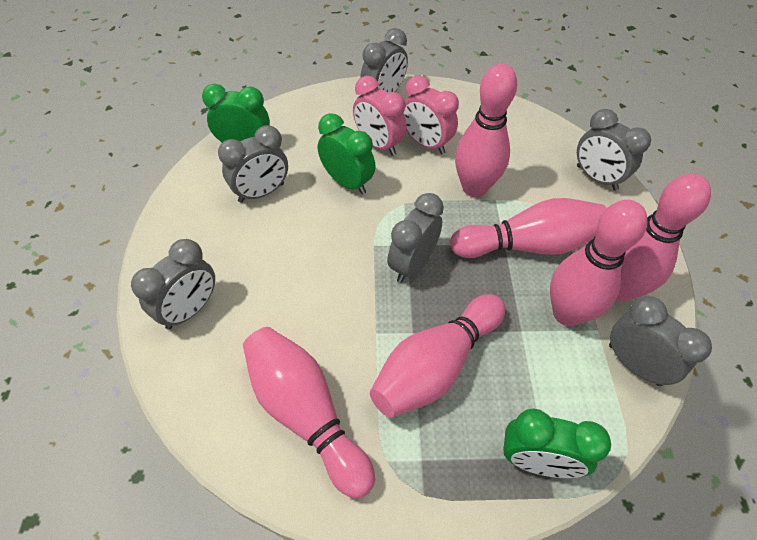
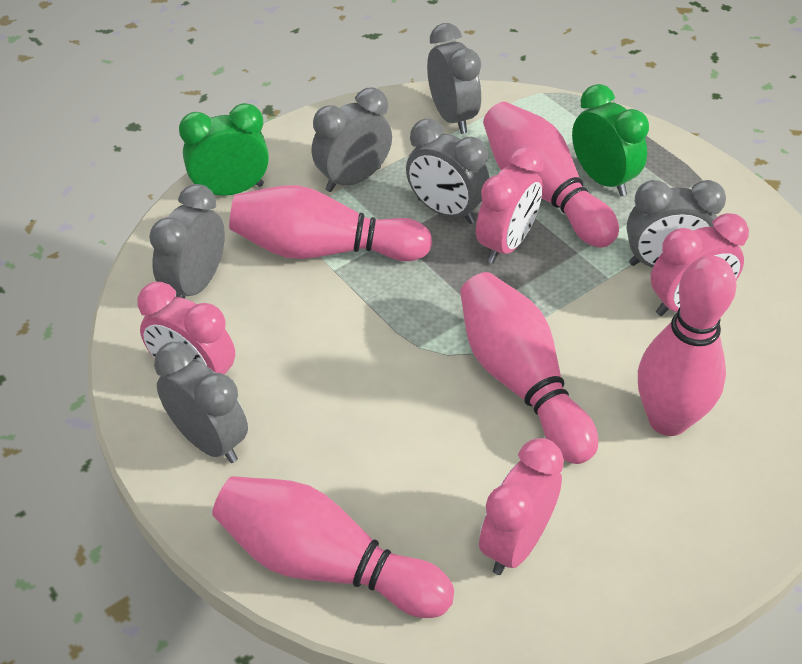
green clock: [202,84,270,142] [318,113,376,194] [503,408,611,478] = 3 -> [179,103,269,196] [572,84,649,196] = 2
pink bowling pin: [243,327,375,499] [370,294,505,418] [450,198,607,258] [455,64,517,197] [550,200,648,326] [616,174,711,302] = 6 -> [212,476,454,618] [229,185,432,261] [460,272,598,464] [483,102,619,248] [638,255,737,436] = 5
pink clock: [353,76,407,156] [404,75,459,154] = 2 -> [137,282,235,375] [476,146,544,264] [479,438,564,575] [651,213,749,316] = 4

